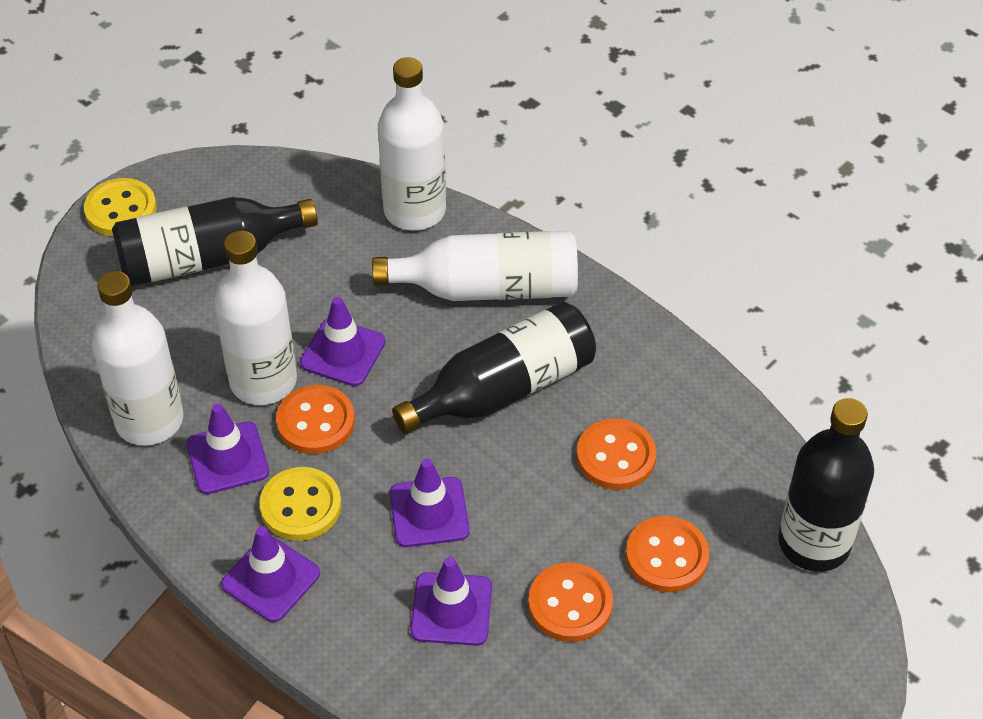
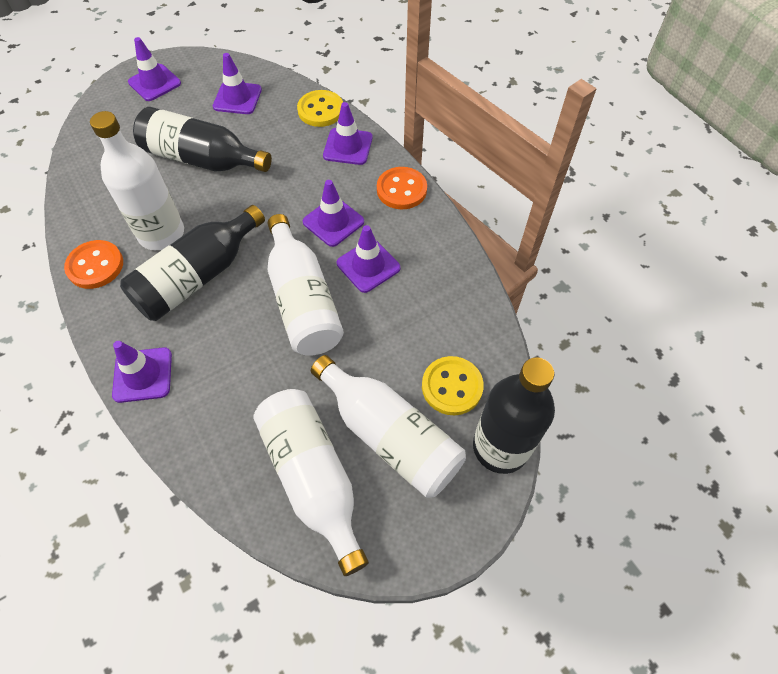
orange button: [276,385,355,454] [528,563,613,642] [577,419,656,490] [626,516,709,593] = 4 -> [64,240,123,289] [377,167,427,209] = 2
purple traffic cone: [186,404,269,494] [221,526,320,622] [300,297,385,386] [390,459,470,547] [410,557,492,646] = 5 -> [112,341,172,403] [128,37,181,101] [213,53,262,114] [303,180,364,247] [323,102,372,165] [337,225,400,293] = 6

